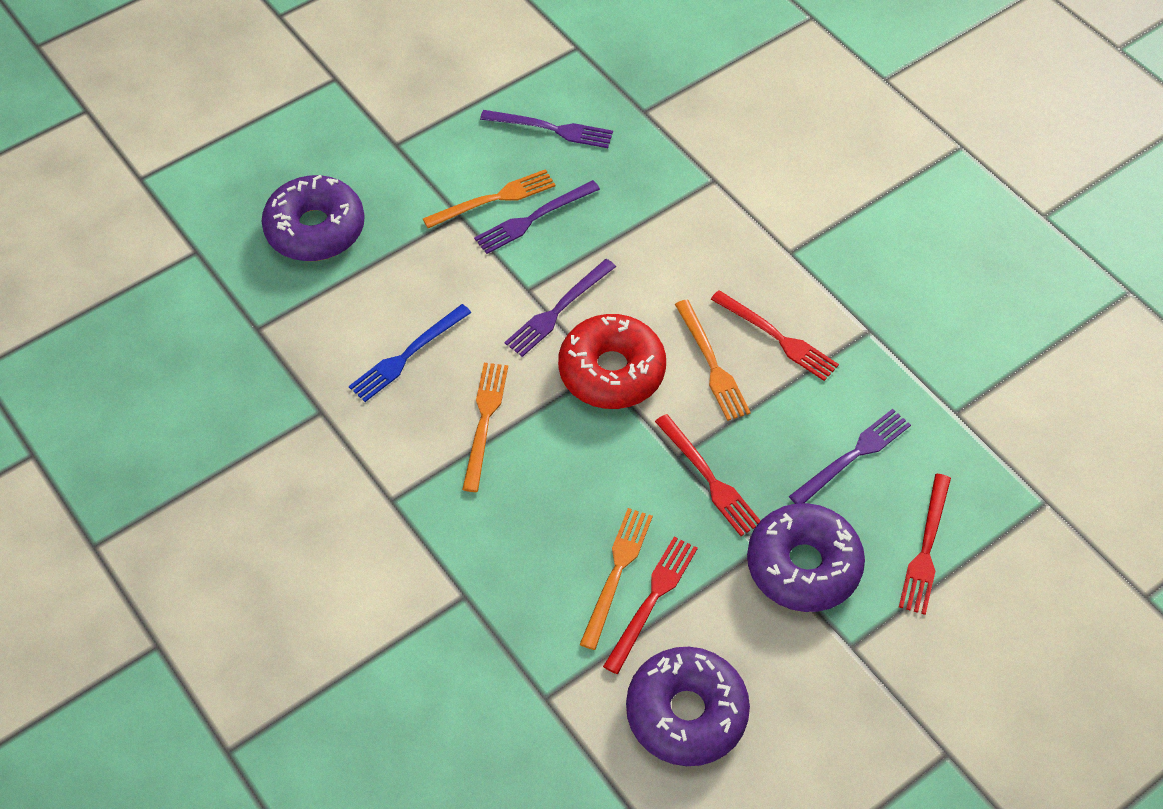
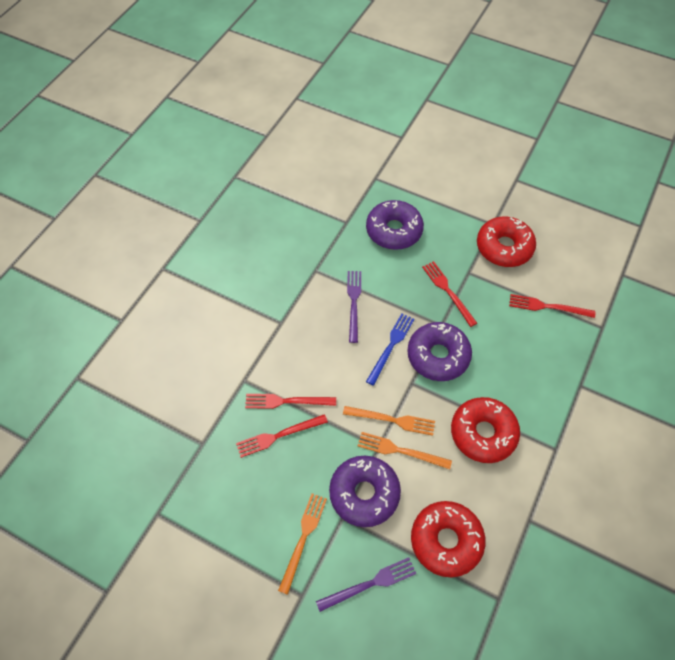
orange fork: [423,169,555,228] [462,363,508,492] [579,508,653,650] [675,300,751,421] = 4 -> [278,493,327,595] [343,406,435,436] [358,432,452,469] = 3
purple fork: [474,180,600,254] [480,110,613,148] [505,259,616,357] [789,409,911,504] = 4 -> [316,557,416,612] [347,271,361,343] = 2
red donut: [558,314,666,409] = 1 -> [411,501,485,577] [451,397,520,463] [477,216,536,267] = 3

